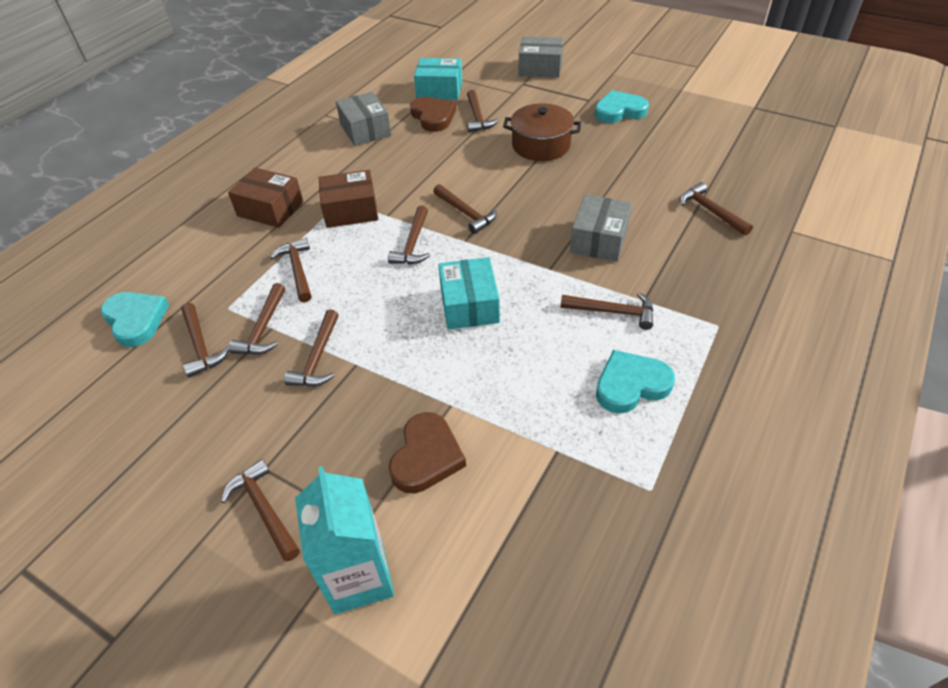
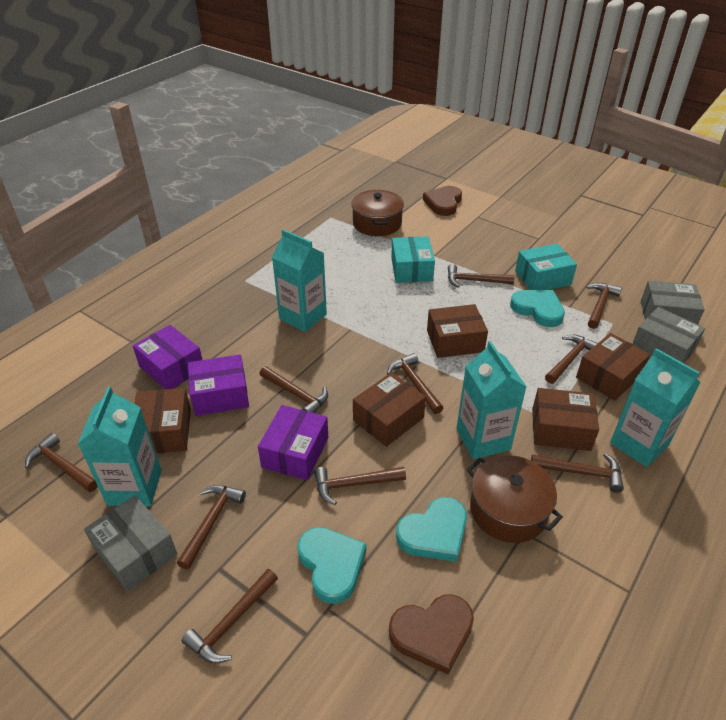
brown box: [228,168,304,228] [319,170,378,228] = 2 -> [134,388,191,453] [353,372,426,447] [427,304,488,358] [532,388,599,451] [576,333,650,401] = 5
brown pot: [503,103,581,161] = 1 -> [351,190,404,236] [467,455,563,543] = 2
purple box: none = 0 -> [133,325,202,389] [188,354,249,416] [258,405,328,480] = 3
turquoise carton: [295,466,394,614] = 1 -> [78,386,162,506] [272,229,327,332] [456,341,527,460] [610,348,701,467] = 4

